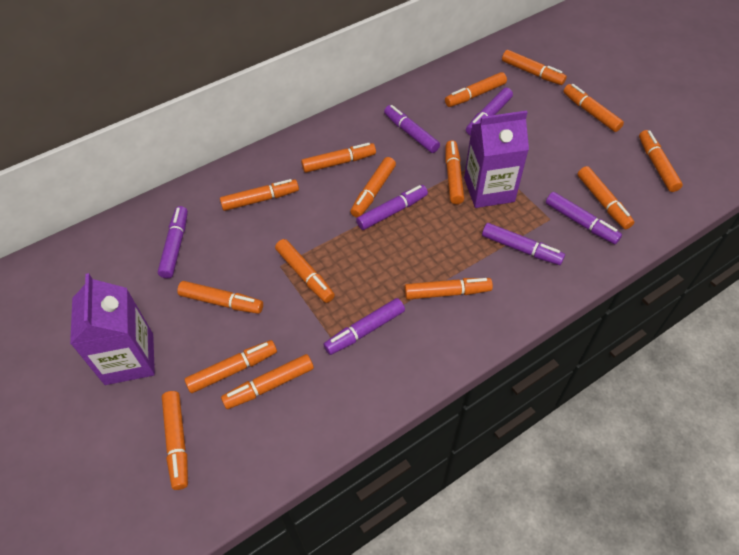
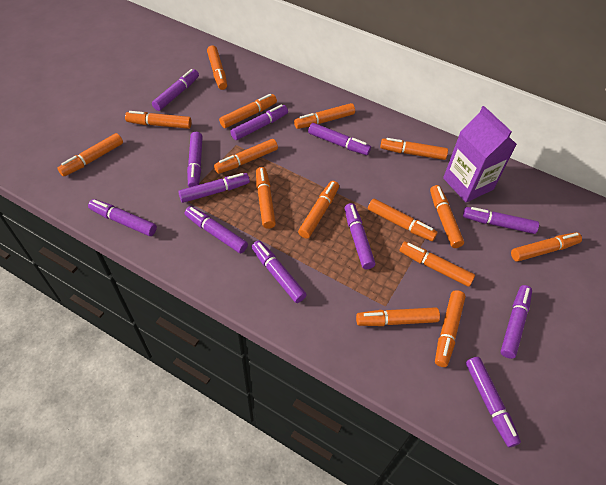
purple carton: [70,273,155,385] [464,111,529,208] = 2 -> [443,106,517,202] = 1
purple marker: [158,206,188,278] [323,298,405,355] [356,185,428,230] [384,105,440,153] [466,88,513,136] [482,223,565,265] [546,192,622,244] = 7 -> [88,199,157,236] [152,69,199,111] [178,173,250,203] [185,206,248,253] [187,132,203,187] [230,104,288,140] [251,240,306,303] [308,123,371,155] [344,203,375,269] [463,207,539,234] [466,357,521,447] [500,285,532,359] = 12

